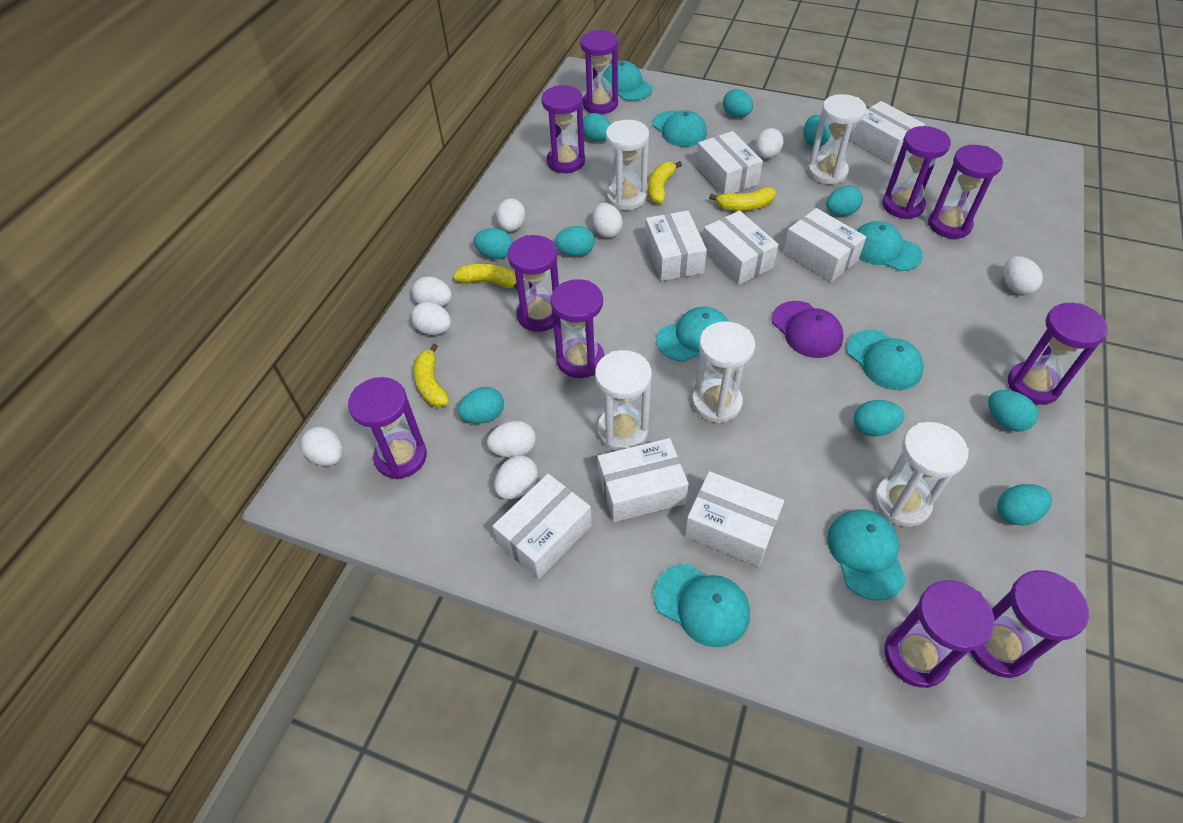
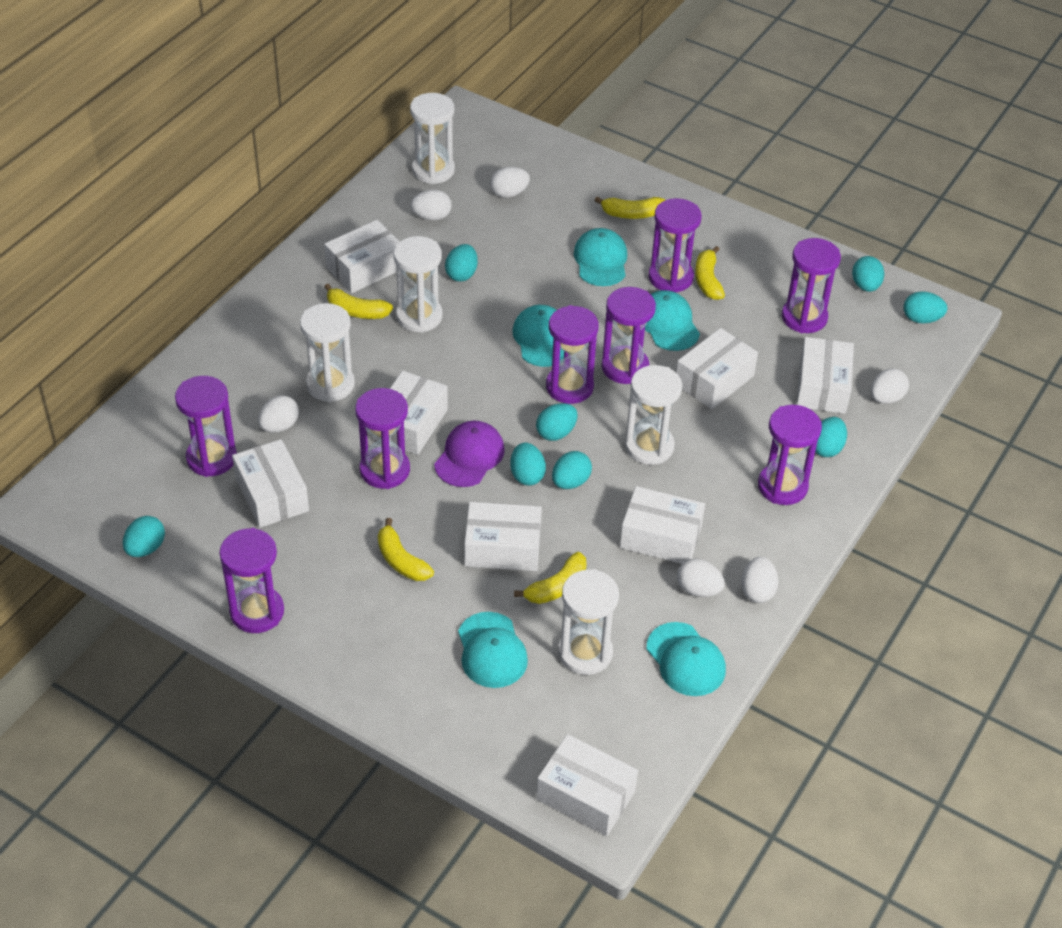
purple hourglass: [348,377,427,479] [507,235,561,332] [541,85,585,173] [551,279,604,378] [580,30,618,114] [882,126,951,219] [884,581,995,688] [928,145,1003,239] [970,570,1089,678] [1008,303,1108,405] = 10 -> [175,376,237,477] [219,528,284,633] [355,388,410,489] [546,305,599,404] [601,287,656,384] [648,198,702,292] [758,405,822,505] [782,238,841,333] = 8
turquoise cap: [603,61,652,101] [652,110,707,147] [654,564,750,647] [656,307,729,362] [827,509,906,601] [846,330,924,390] [856,221,923,271] = 7 -> [458,612,528,688] [513,305,564,367] [574,228,628,286] [645,290,700,351] [647,622,726,696] = 5
turquoise egg: [458,387,504,424] [474,228,513,259] [555,226,595,256] [583,113,611,141] [723,89,753,117] [803,115,831,147] [826,186,863,216] [854,400,905,436] [988,390,1038,432] [997,484,1052,526] = 10 -> [123,516,165,557] [445,244,478,282] [510,443,546,486] [536,403,578,441] [552,451,592,489] [815,417,847,457] [852,256,884,292] [904,291,947,324] = 8
white egg: [300,427,343,466] [411,302,451,335] [412,277,452,306] [487,421,536,458] [494,456,538,499] [496,198,525,232] [592,203,623,238] [755,128,783,159] [1003,256,1043,295] = 9 -> [258,395,299,433] [411,190,451,220] [490,167,530,198] [677,559,725,597] [741,557,778,603] [871,368,909,404] = 6
yellow banana: [414,343,450,407] [453,263,518,291] [648,161,682,204] [709,187,776,211] = 4 -> [324,284,393,319] [378,518,434,581] [514,552,587,604] [594,197,665,219] [695,246,725,300] = 5

